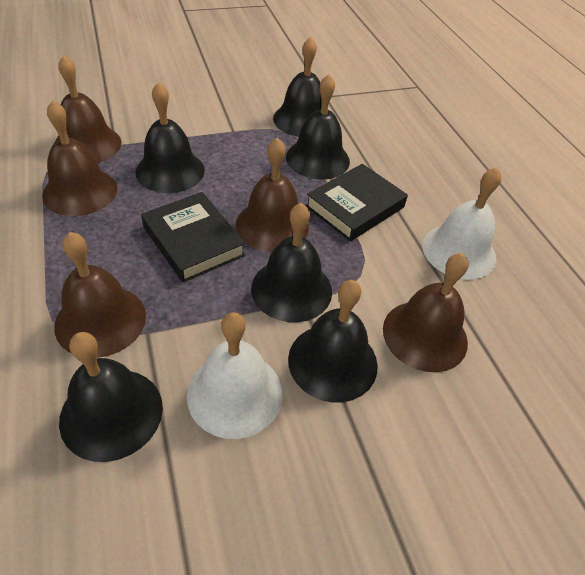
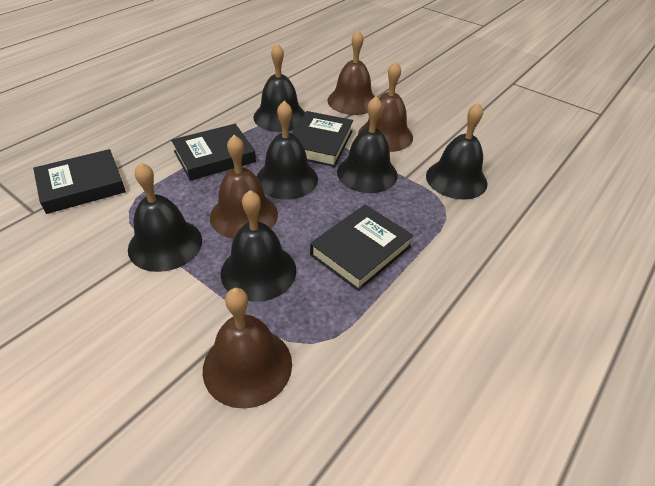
black book: [141,192,245,283] [306,164,408,241] = 2 -> [33,149,126,214] [171,124,256,181] [292,111,353,167] [310,205,414,291] = 4
brown bell: [42,100,117,216] [54,55,121,163] [54,232,146,358] [236,137,309,252] [383,253,469,372] = 5 -> [203,288,292,409] [210,135,278,239] [327,30,375,115] [358,61,413,152] = 4
white bell: [187,312,283,439] [422,167,501,279] = 2 -> none = 0

